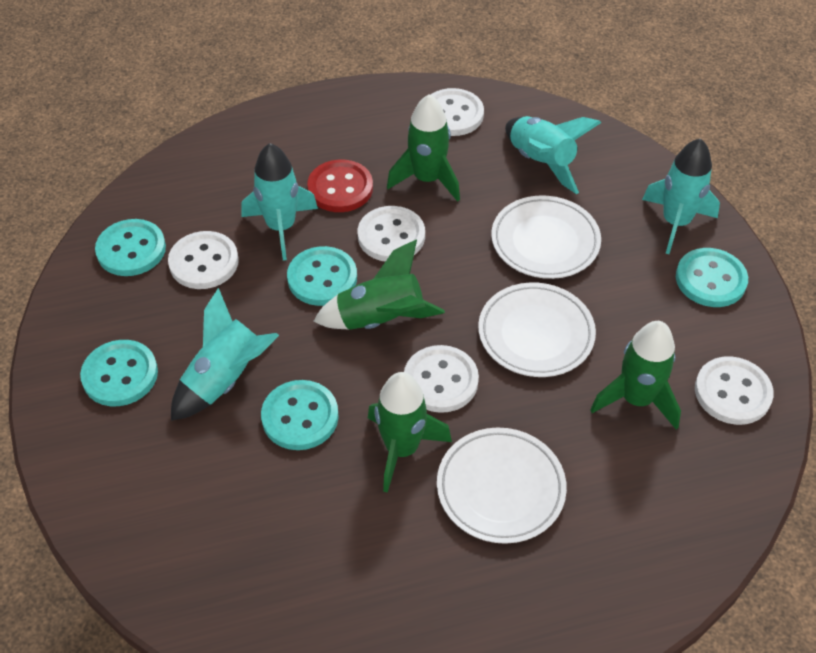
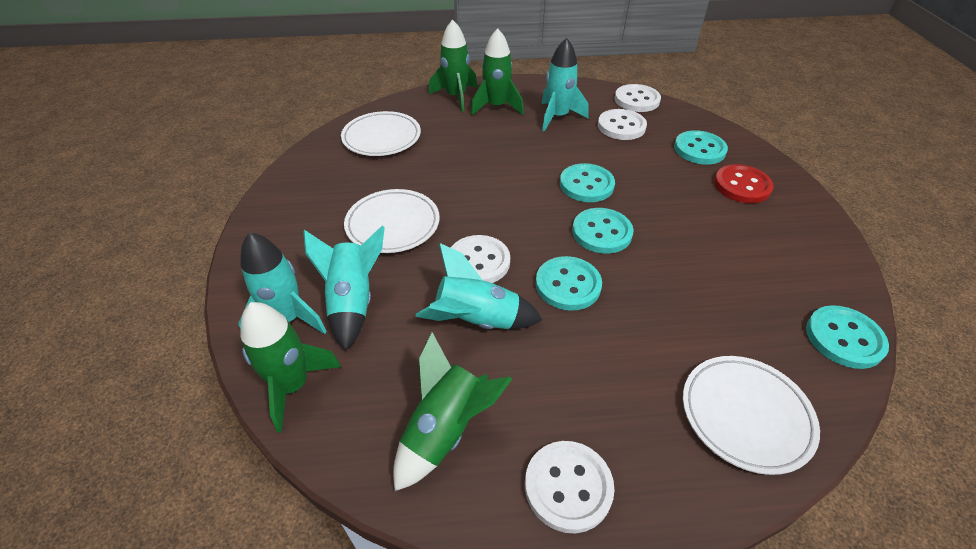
white button: [168,231,239,289] [358,206,425,262] [404,345,479,413] [431,88,484,136] [695,356,774,425] = 5 -> [451,235,510,283] [525,441,614,533] [598,109,647,140] [614,84,661,112] = 4

